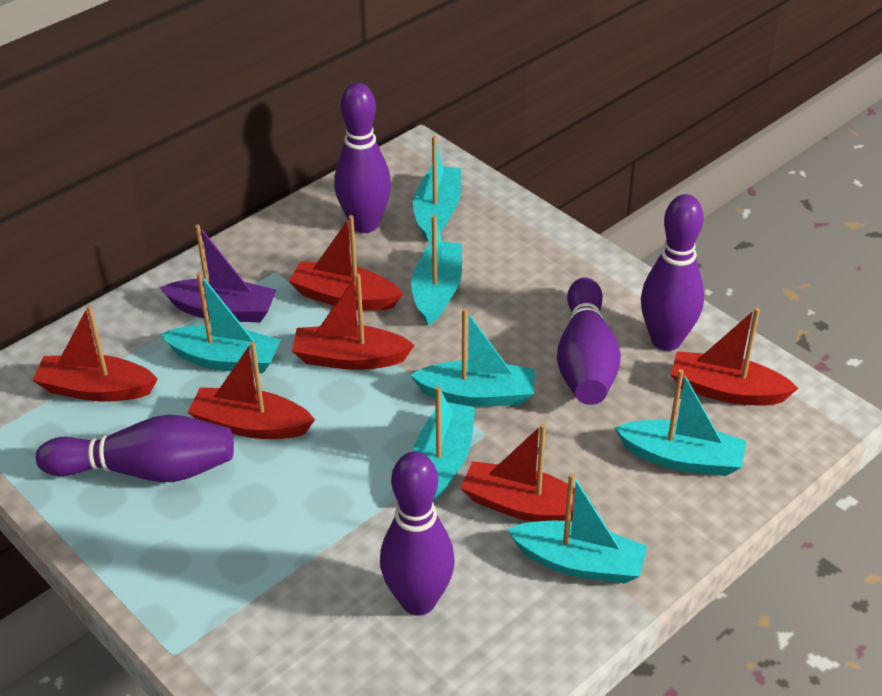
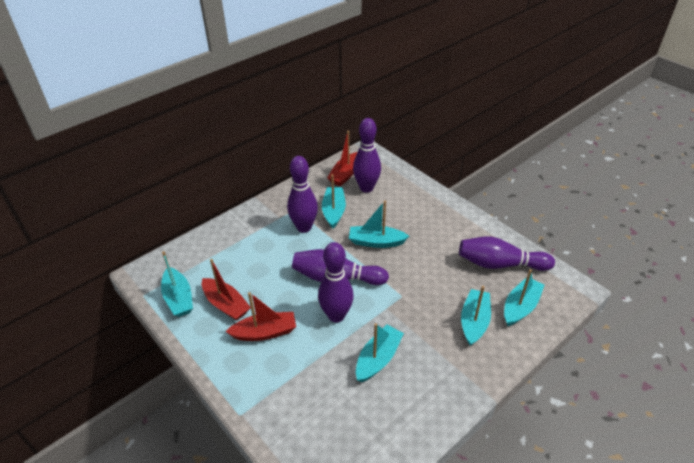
purple boat: [160,225,276,322] = 1 -> none = 0
red boat: [32,305,158,402] [188,341,315,439] [289,215,403,311] [292,274,415,370] [461,424,596,522] [671,308,798,405] = 6 -> [202,259,251,321] [226,292,296,341] [327,131,357,186] = 3
turquoise boat: [161,272,281,373] [410,308,535,407] [411,215,462,326] [413,136,461,242] [413,386,475,501] [507,473,647,584] [615,369,747,476] = 7 -> [161,251,193,317] [322,174,346,229] [349,201,409,248] [356,323,404,382] [461,286,491,346] [504,269,545,326] = 6

